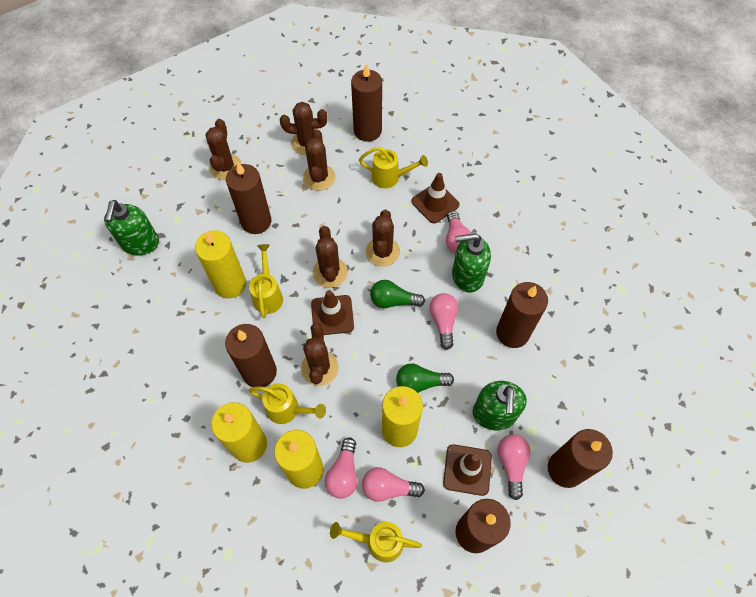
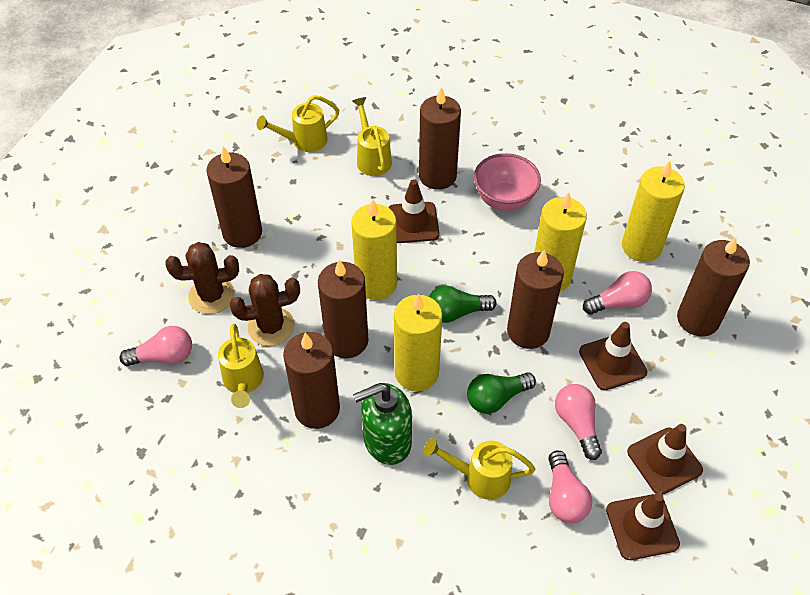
brown cactus: [205,119,242,180] [280,102,327,155] [301,323,339,386] [303,129,335,191] [313,226,348,288] [366,210,400,267] = 6 -> [165,242,239,314] [229,274,300,346] = 2
brown traffic cone: [311,290,354,335] [412,173,460,224] [443,444,492,496] = 3 -> [388,179,440,243] [579,322,647,391] [606,493,680,560] [627,424,703,495] = 4
green soap dispenser: [104,200,159,255] [452,233,491,293] [473,381,527,430] = 3 -> [353,383,412,465] = 1
pink bowl: none = 0 -> [474,153,541,211] = 1
pink light bulb: [325,437,358,498] [362,467,425,502] [429,293,459,350] [446,211,472,253] [498,434,531,500] = 5 -> [119,326,192,366] [548,451,592,523] [555,384,602,460] [583,271,652,314] = 4

